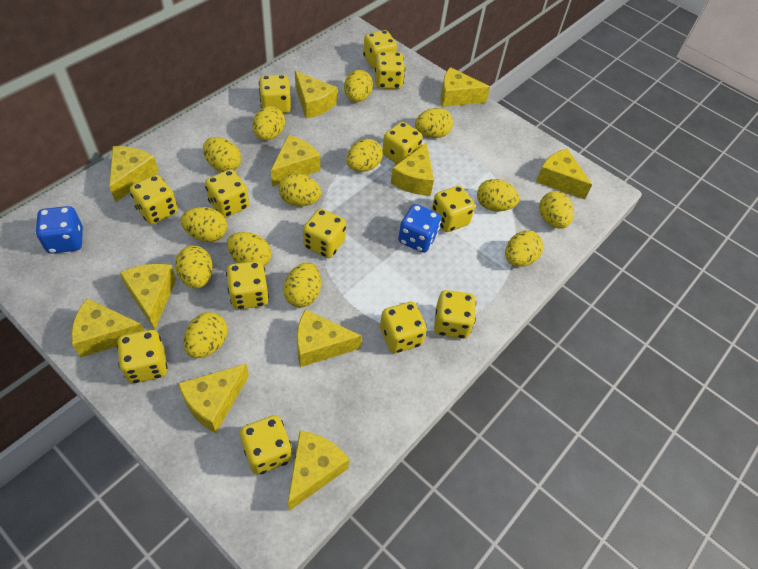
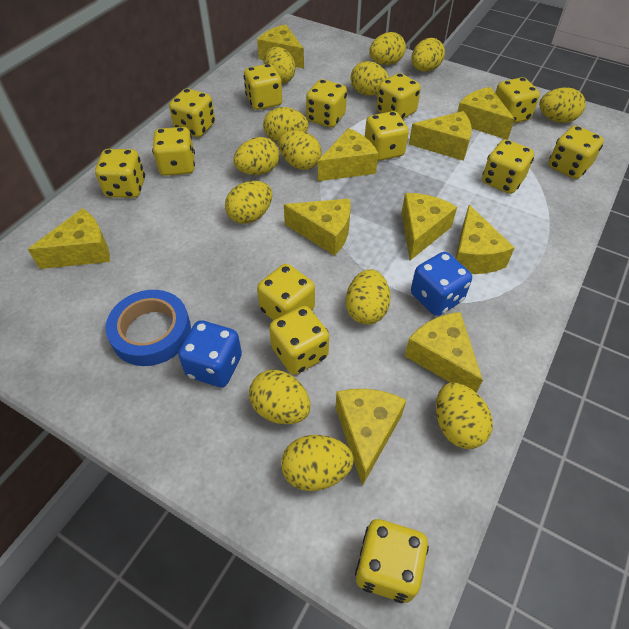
blue tape: none = 0 -> [106,290,191,366] = 1
yellow cheese: [71,298,144,357] [109,146,159,202] [120,264,176,330] [178,364,249,433] [271,135,320,186] [288,431,349,511] [295,71,337,118] [297,309,362,367] [391,142,434,195] [440,67,490,107] [536,149,592,199] = 11 -> [28,208,110,269] [257,24,304,69] [284,199,351,256] [318,128,378,181] [335,389,406,486] [402,193,457,260] [405,312,483,393] [409,111,472,161] [455,205,515,274] [457,87,515,140] = 10
yellow egg: [175,246,213,289] [181,207,227,242] [183,312,227,358] [203,137,241,172] [227,232,271,267] [253,106,285,140] [279,173,321,206] [283,263,321,307] [344,70,373,102] [346,139,383,172] [415,108,453,138] [477,179,519,211] [505,231,544,267] [539,191,574,228] = 14 -> [225,181,272,224] [234,137,280,175] [249,370,311,424] [263,107,308,142] [264,47,296,84] [278,130,322,170] [281,435,354,491] [346,269,391,325] [351,61,389,96] [369,32,406,65] [411,38,445,72] [436,382,493,449] [539,87,586,123] = 13

